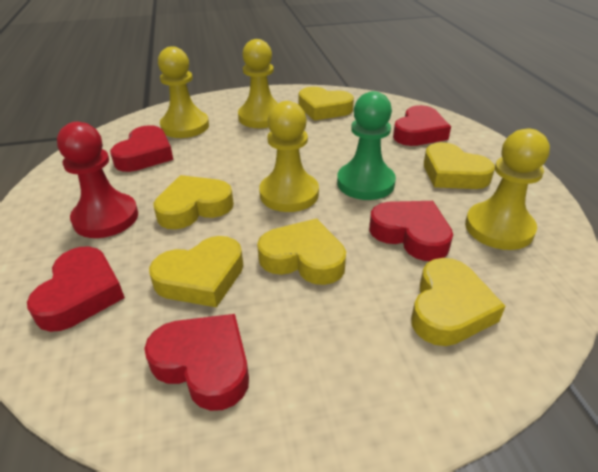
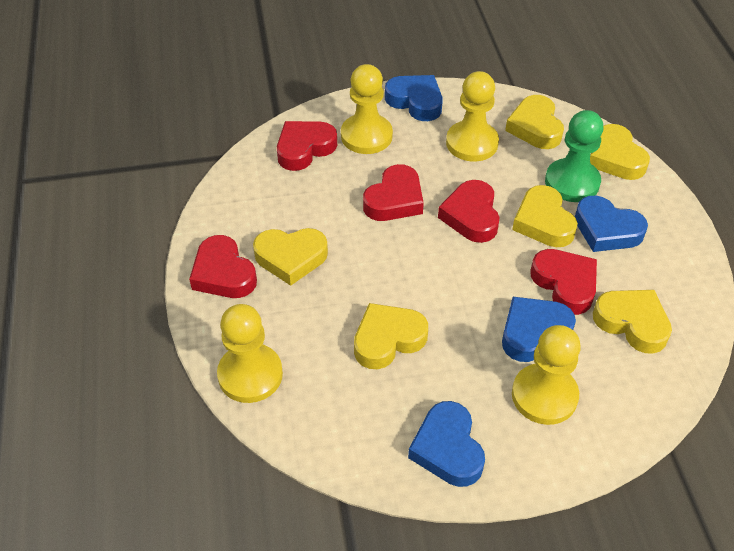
blue heart: none = 0 -> [385,75,443,121] [408,401,485,487] [502,297,576,362] [575,196,648,252] = 4
red pawn: [57,122,138,238] = 1 -> none = 0

